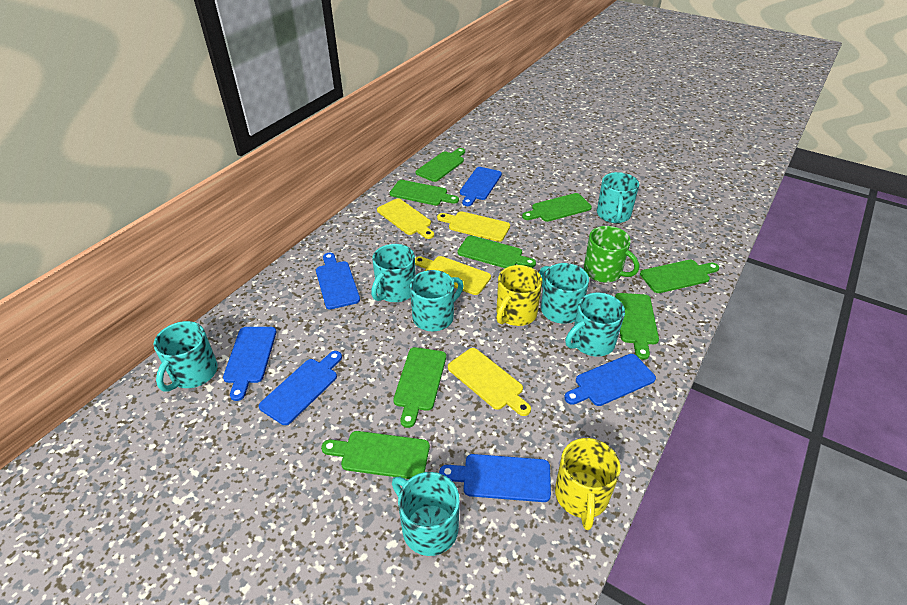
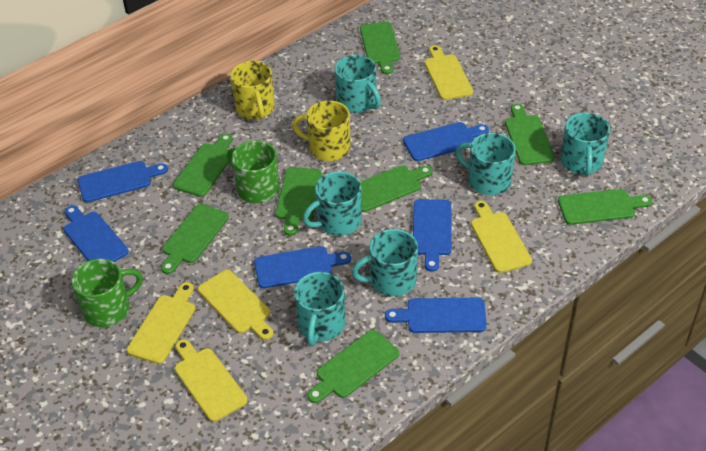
green mug: [584,226,639,283] = 1 -> [72,259,143,327] [227,141,280,203] = 2
turquoise mug: [154,321,218,392] [371,244,416,302] [392,472,460,556] [410,270,463,331] [539,263,589,324] [565,293,625,357] [597,172,639,223] = 7 -> [294,272,345,346] [303,171,362,236] [335,55,381,113] [352,229,418,296] [455,133,516,195] [561,112,610,177] = 6
yellow cutting board: [377,199,434,239] [415,256,491,295] [437,211,510,242] [448,348,531,416] = 4 -> [127,282,195,364] [175,339,247,422] [198,270,273,340] [424,45,473,100] [471,201,532,273] = 5

